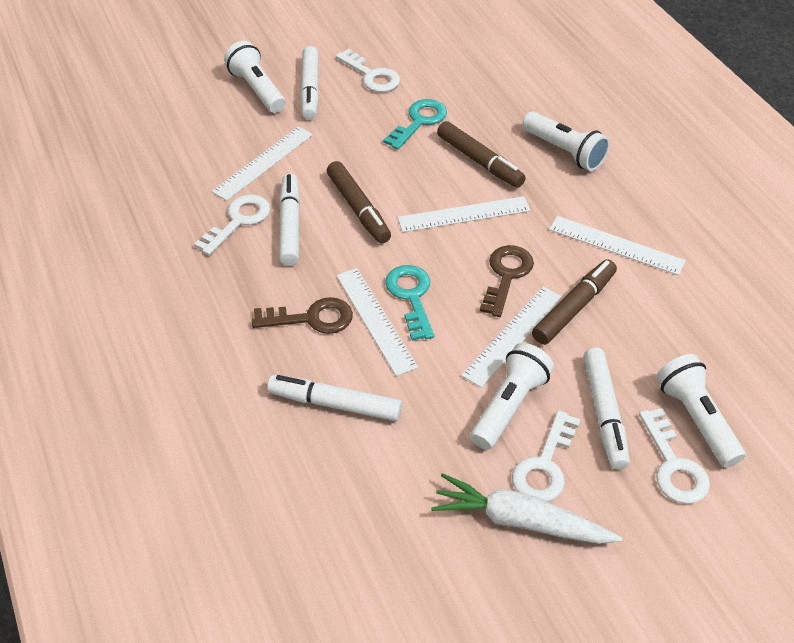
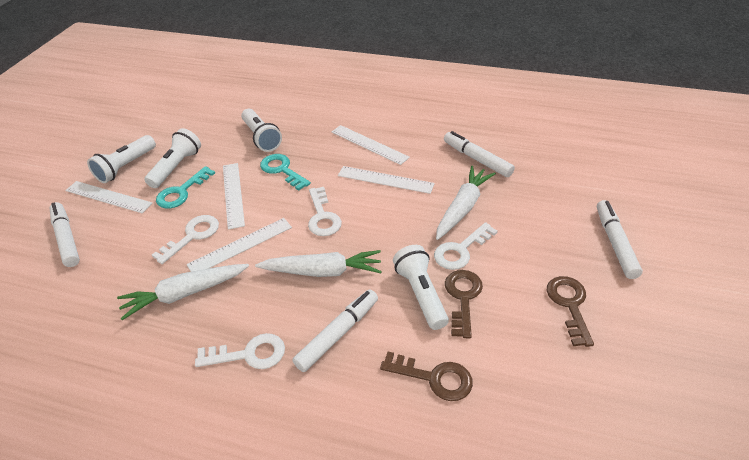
brown key: [252,297,353,334] [480,245,534,317] = 2 -> [380,352,473,401] [445,270,483,338] [547,276,594,347] = 3
brown marker: [327,161,391,244] [437,121,526,188] [532,260,617,345] = 3 -> none = 0
white carrot: [431,473,622,544] = 1 -> [117,264,249,320] [255,250,382,277] [436,166,496,240] = 3

